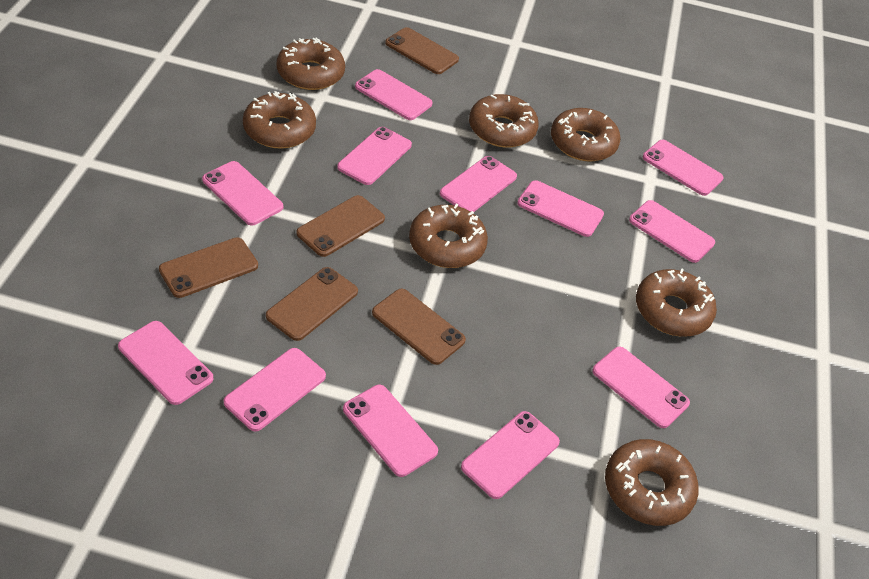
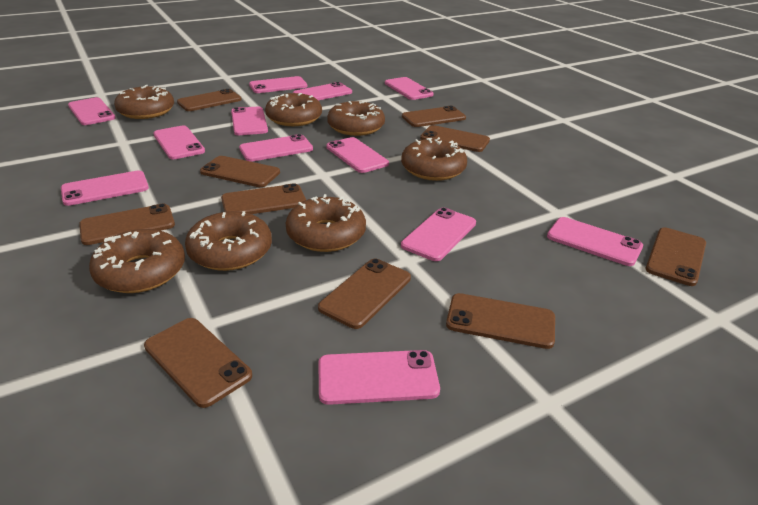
brown phone: [159,237,258,298] [266,267,358,341] [297,195,385,257] [372,289,466,365] [385,27,459,74] = 5 -> [79,204,175,245] [144,318,252,408] [177,89,242,111] [200,156,280,187] [221,183,306,214] [318,259,411,329] [402,106,466,127] [420,125,490,152] [446,293,555,349] [646,227,706,286] = 10

